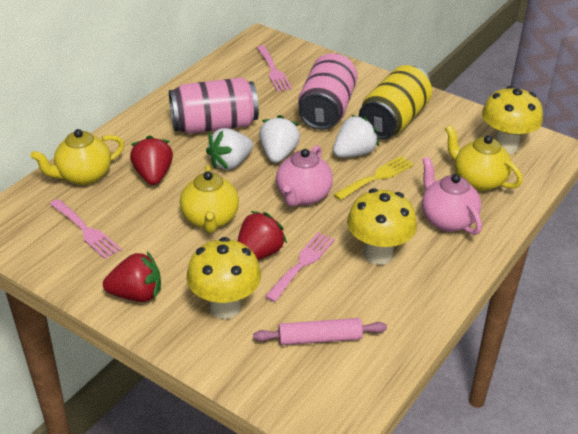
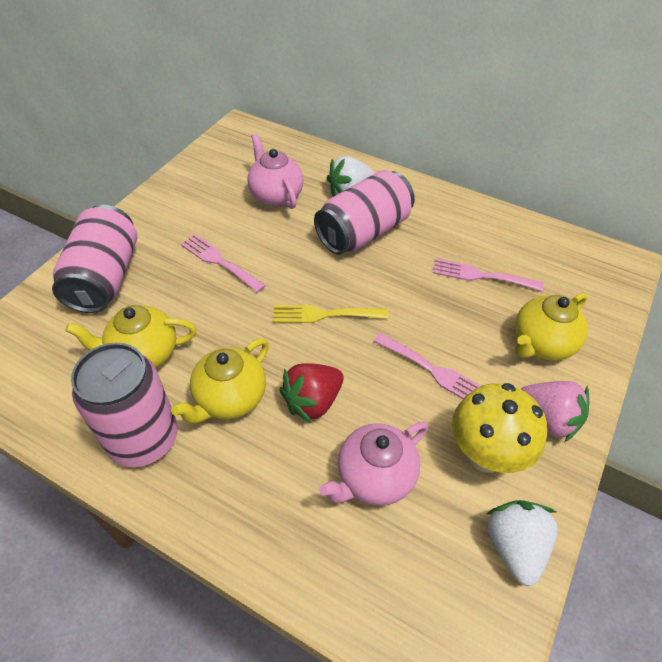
pink can: [169,77,259,134] [298,53,358,130] = 2 -> [52,205,137,313] [71,343,177,467] [314,170,415,255] = 3
pink rolling pin: [253,318,387,345] = 1 -> none = 0
pink strawberry: none = 0 -> [521,381,589,442] = 1
red strawberry: [103,251,161,302] [130,135,173,185] [238,211,287,260] = 3 -> [280,363,344,424] = 1
white strawberry: [206,128,253,170] [259,115,300,163] [333,115,379,157] = 3 -> [327,156,374,197] [487,500,558,586] = 2
yellow can: [358,65,432,140] = 1 -> none = 0
yellow mushroom: [186,237,261,319] [347,188,417,265] [482,86,543,154] = 3 -> [452,383,547,473] = 1

